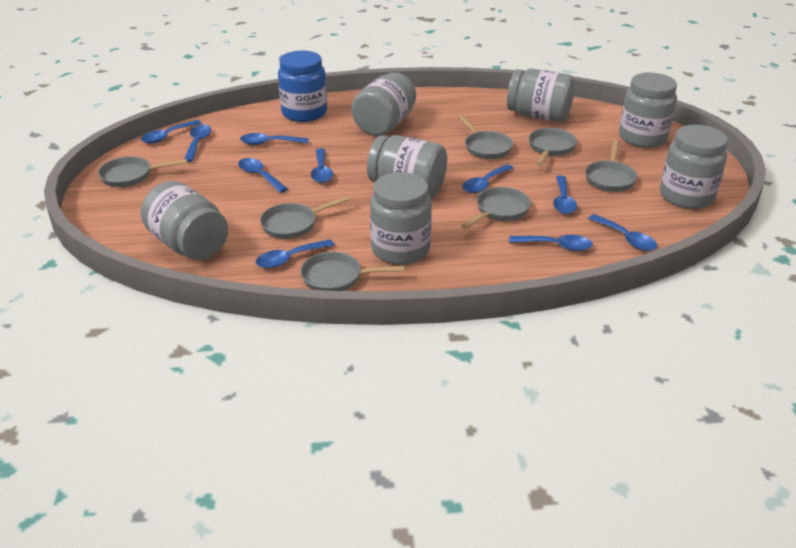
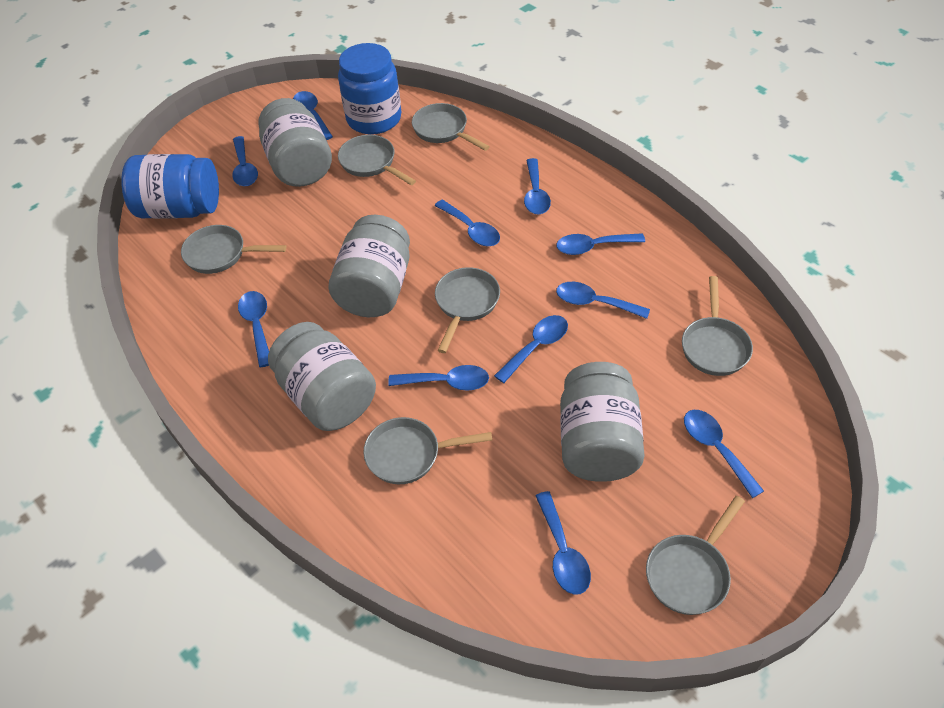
blue jar: [278,51,327,122] = 1 -> [121,154,219,219] [338,43,401,134] = 2
blue spoon: [141,120,202,144] [184,124,211,162] [238,158,288,193] [240,133,309,145] [256,239,335,268] [311,148,333,183] [462,164,513,193] [509,235,593,251] [553,176,577,214] [588,214,657,251] = 10 -> [232,136,258,186] [238,291,269,367] [293,91,333,140] [388,365,489,391] [434,200,500,246] [494,315,568,383] [524,158,551,214] [535,491,591,595] [556,233,645,255] [556,282,650,319] [684,410,764,498] = 11
grey jar: [141,181,228,260] [351,73,416,136] [367,135,447,198] [370,172,432,265] [507,68,575,122] [619,73,677,148] [660,125,728,209] = 7 -> [258,98,332,187] [268,322,376,431] [329,215,410,317] [560,362,645,482] = 4

